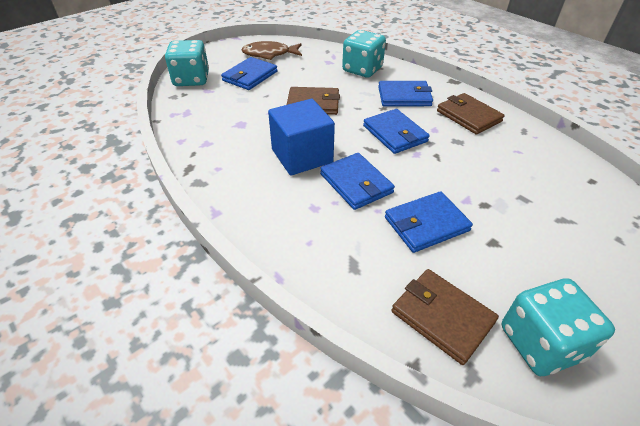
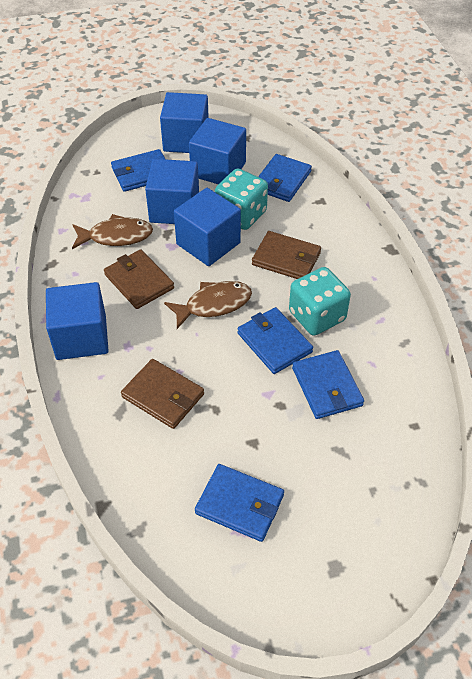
blue cube: [268,99,335,176] = 1 -> [46,282,109,360] [145,159,199,224] [160,92,209,153] [174,188,241,266] [189,118,246,184] = 5
brown fish: [241,41,302,60] = 1 -> [72,214,153,249] [164,281,252,329] = 2
turquoise dice: [165,40,209,86] [342,30,386,77] [502,278,615,376] = 3 -> [215,168,268,230] [289,267,351,336] = 2

